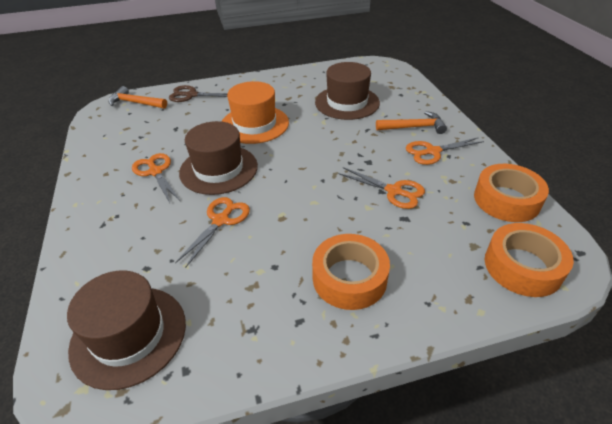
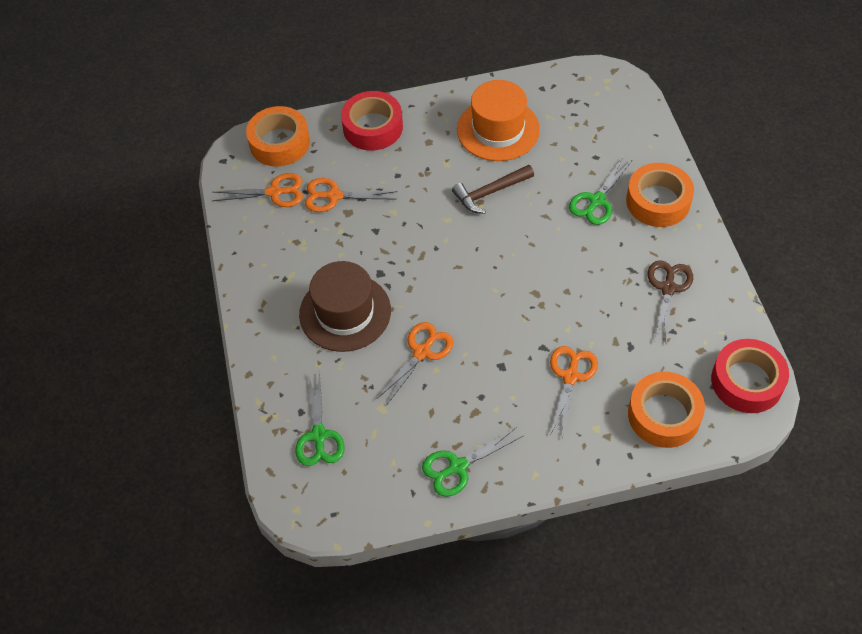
brown hammer: none = 0 -> [452,165,534,214] = 1
brown hat: [67,270,186,390] [179,121,258,195] [315,62,380,120] = 3 -> [299,261,391,352] = 1
green scissors: none = 0 -> [295,371,345,466] [422,427,524,497] [569,157,633,225] = 3
orange hammer: [109,86,167,109] [376,111,447,134] = 2 -> none = 0
red tape: none = 0 -> [341,91,403,150] [711,339,789,413] = 2

